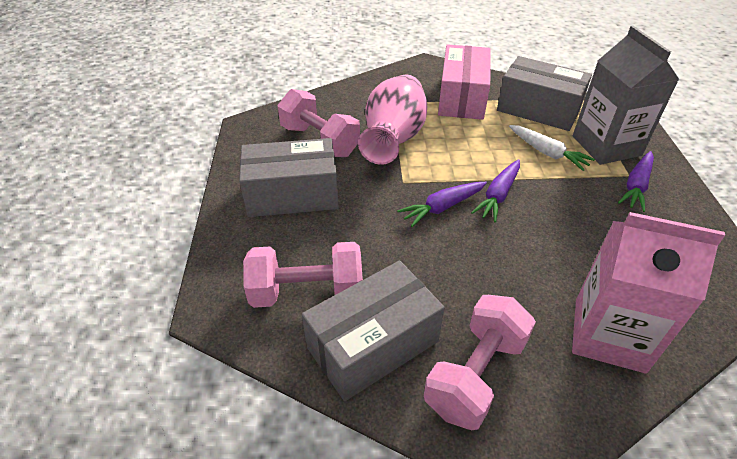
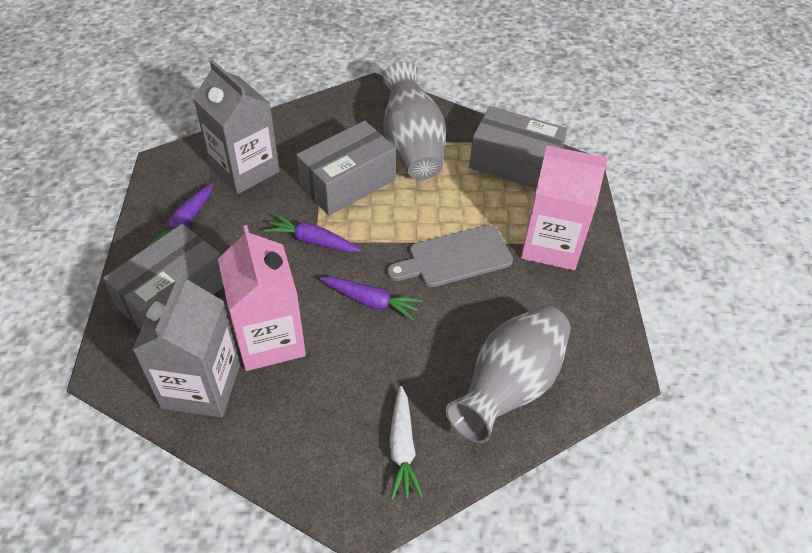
grey carton: [573,26,679,165] = 1 -> [132,271,240,418] [193,60,280,194] = 2
grey cutting board: none = 0 -> [387,225,513,287] = 1
grey vase: none = 0 -> [383,61,446,180] [446,305,571,443] = 2
pink box: [438,44,491,120] = 1 -> none = 0
pink carton: [572,212,725,374] = 1 -> [218,225,306,371] [521,146,608,270] = 2
pink dumbbell: [243,242,363,308] [278,89,360,157] [424,295,536,430] = 3 -> none = 0
pink vase: [358,74,428,165] = 1 -> none = 0

